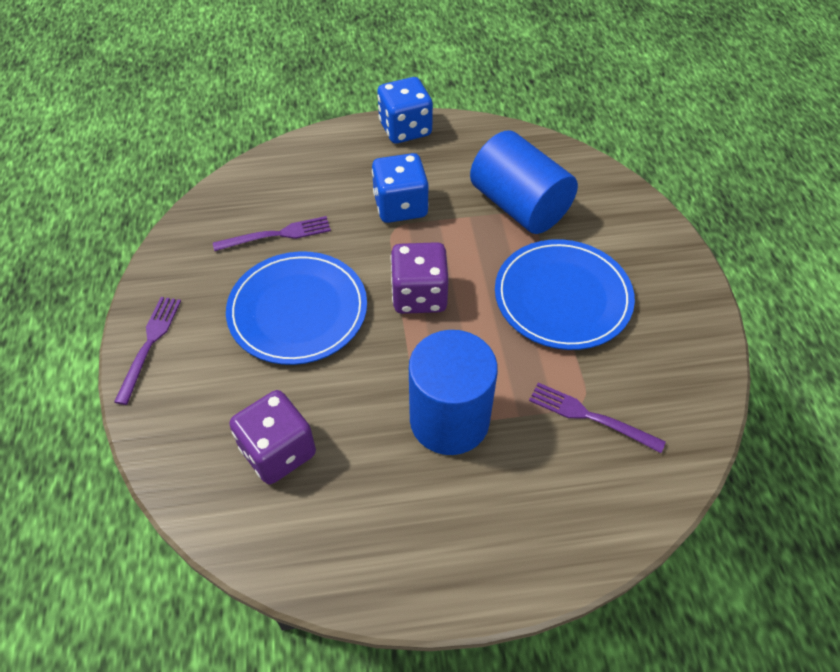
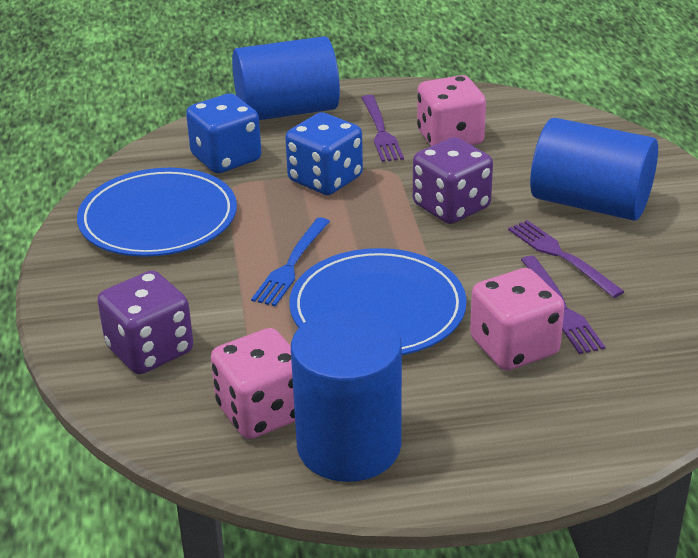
blue cylinder: [409,330,498,455] [470,130,578,234] = 2 -> [232,36,340,120] [291,309,402,482] [530,118,658,221] = 3
blue fork: none = 0 -> [251,218,330,306] = 1
pink dice: none = 0 -> [211,328,295,439] [417,75,486,146] [470,268,564,371] = 3

